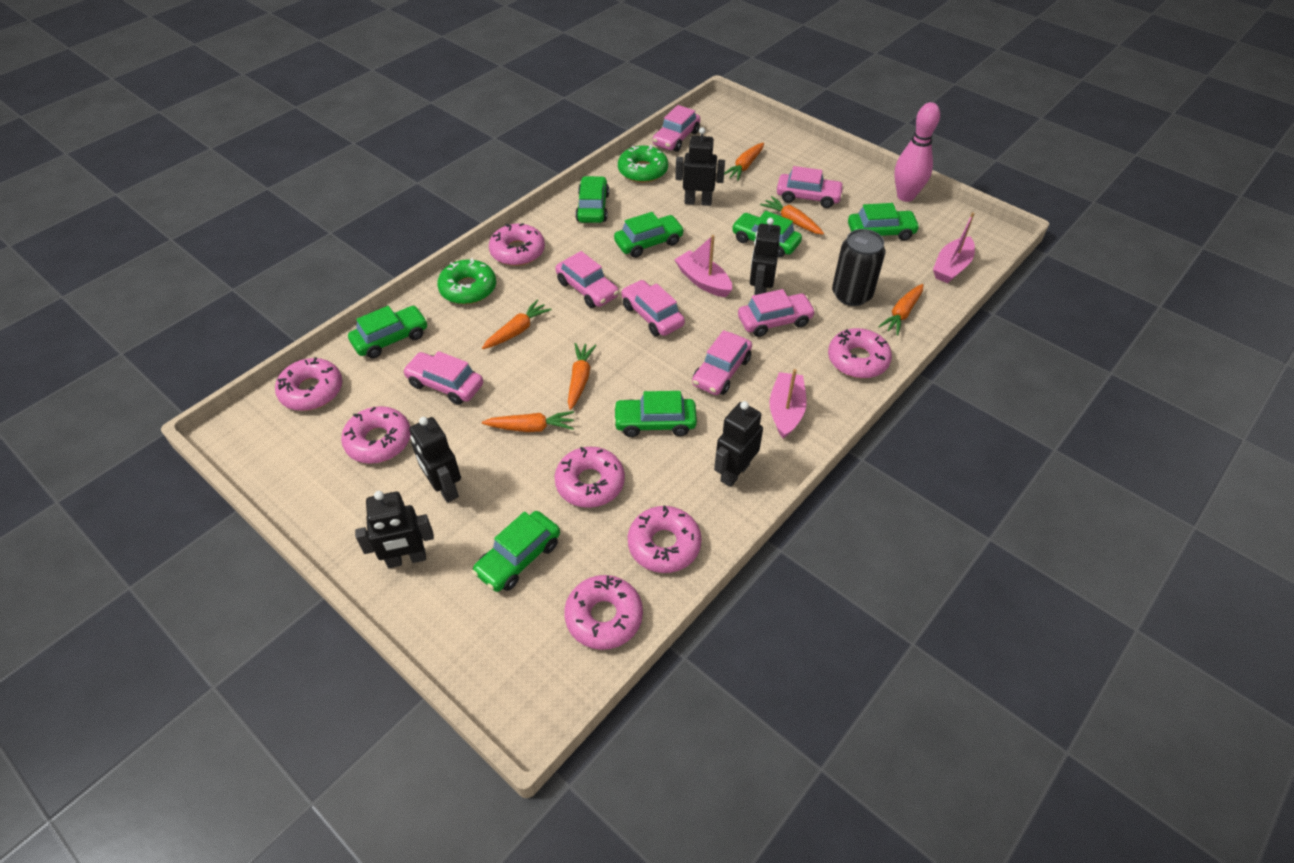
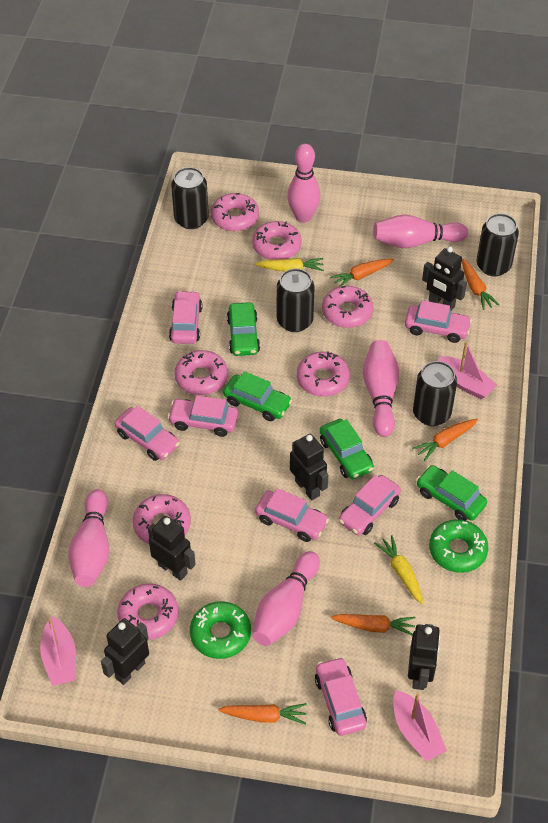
black can: [832,229,885,306] = 1 -> [171,167,209,229] [277,268,315,332] [413,361,457,426] [477,213,519,276] = 4
green car: [348,306,428,359] [472,511,560,592] [575,176,609,223] [613,391,697,437] [614,212,684,258] [732,211,802,258] [848,203,920,241] = 7 -> [223,371,292,421] [227,302,260,356] [320,419,374,479] [416,465,487,521] = 4
orange carrot: [482,300,552,349] [482,411,574,432] [568,343,596,410] [724,143,764,181] [760,196,824,235] [878,284,924,335] = 6 -> [218,703,307,725] [330,259,394,287] [331,614,416,636] [412,419,478,461] [462,258,499,310] = 5
pink bowling pin: [894,102,940,202] = 1 -> [68,489,109,587] [253,551,320,646] [287,144,321,223] [363,340,399,437] [373,215,468,248] = 5
yellow carrot: none = 0 -> [255,258,324,272] [374,535,423,604] = 2

